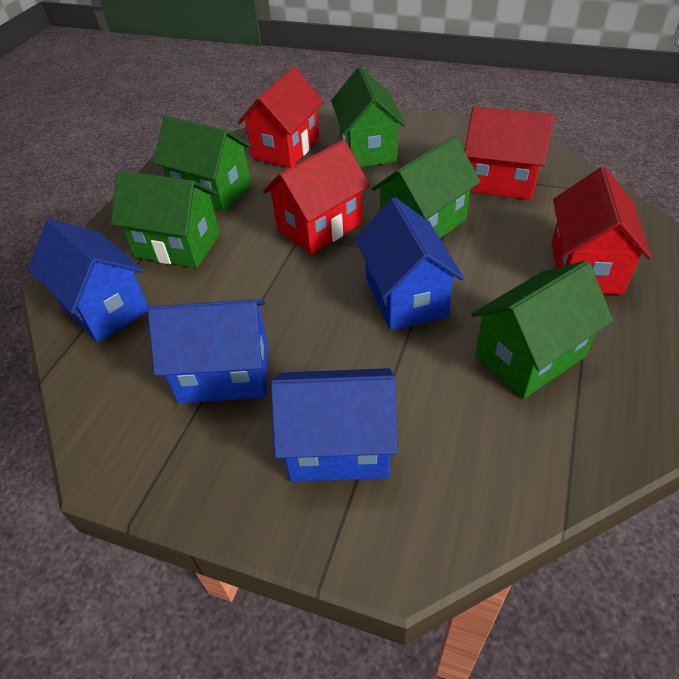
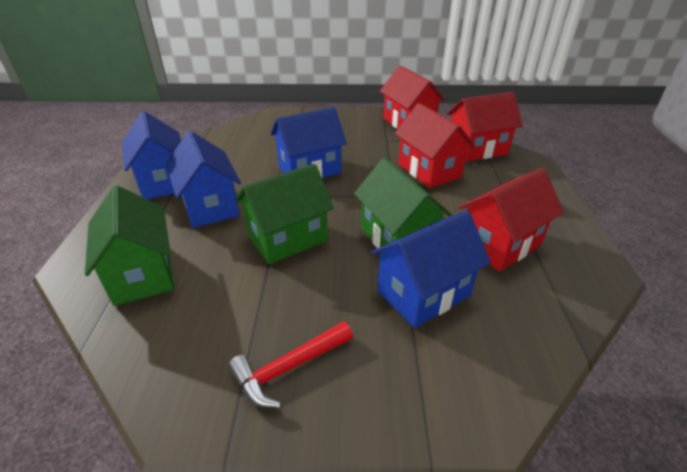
green house: [111,171,220,268] [153,116,251,212] [331,67,406,167] [372,136,480,238] [471,261,614,399] = 5 -> [85,185,174,306] [235,164,334,264] [354,157,452,252] = 3
red hammer: none = 0 -> [228,321,353,408] = 1

